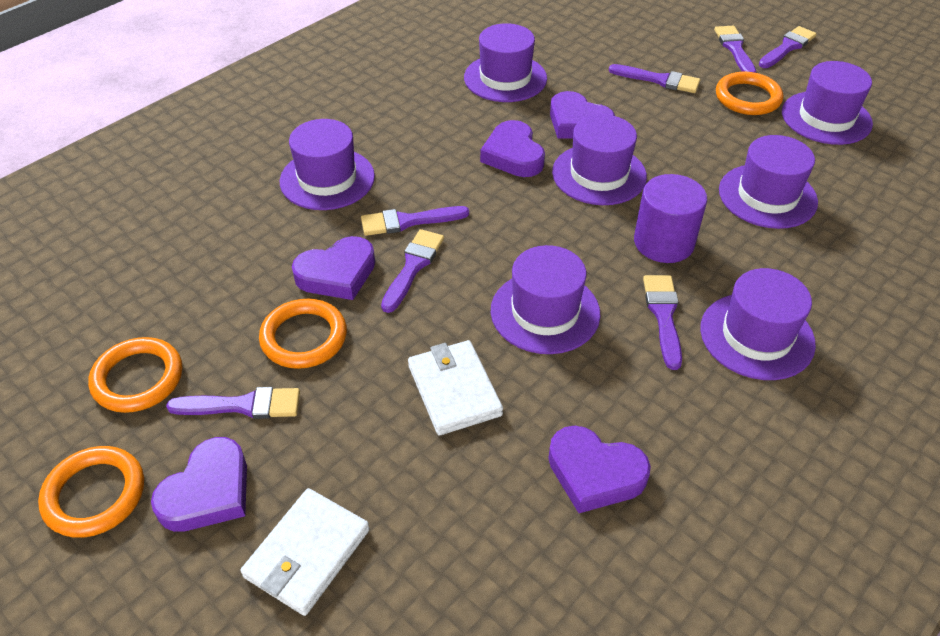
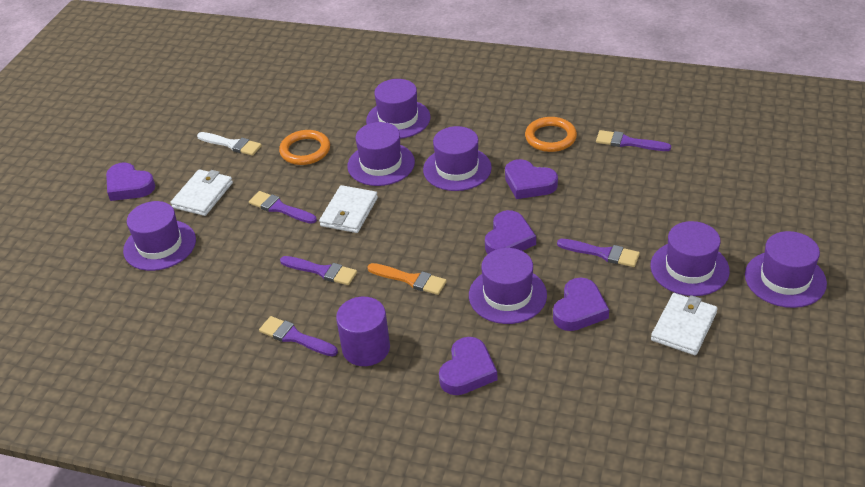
orange brush: none = 0 -> [367,263,447,295] = 1
orange ring: [38,446,144,538] [88,337,182,413] [259,299,347,369] [716,72,783,115] = 4 -> [279,130,330,165] [525,117,577,152] = 2
purple brush: [166,387,300,419] [361,206,469,236] [381,229,444,313] [609,64,700,93] [643,275,682,370] [714,26,756,73] [759,26,817,68] = 7 -> [249,191,317,224] [259,316,338,357] [280,256,357,285] [557,239,640,267] [596,130,671,151] = 5
white brush: none = 0 -> [197,132,262,156] = 1
white wallet: [241,488,370,616] [408,340,503,435] = 2 -> [171,169,233,216] [319,185,378,233] [651,293,717,355] = 3

